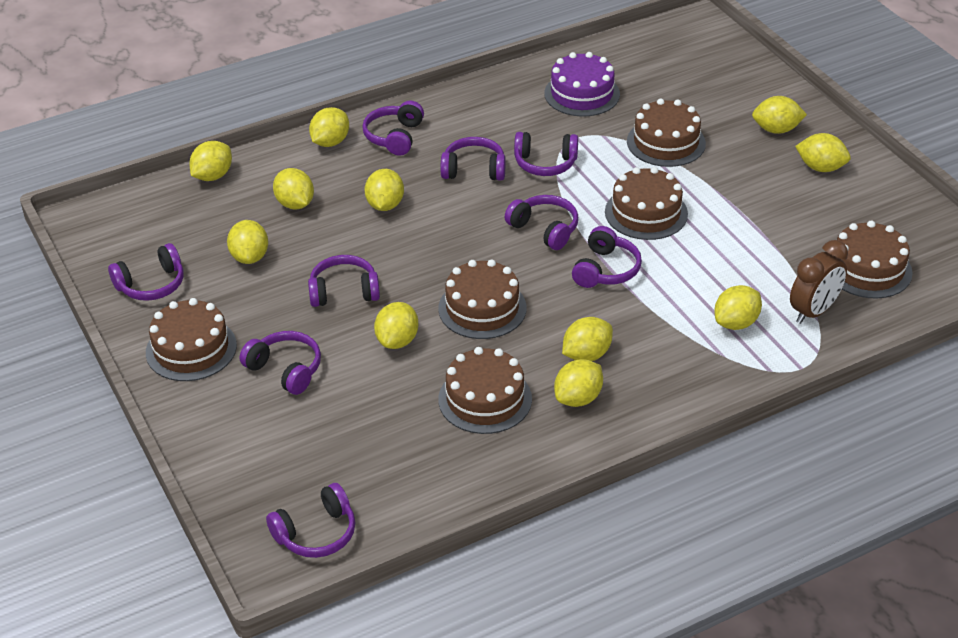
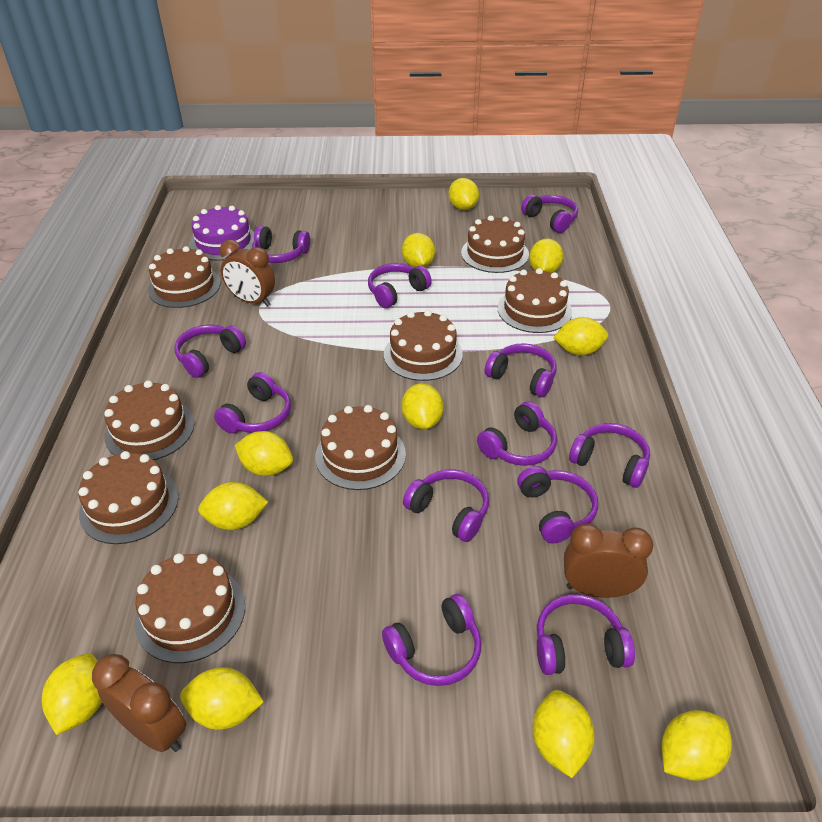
brown cake: [146,298,237,381] [438,259,527,339] [438,347,532,434] [605,167,688,240] [627,98,706,167] [837,220,913,299] = 6 -> [78,451,178,544] [104,381,194,460] [135,553,245,663] [148,246,221,308] [315,405,406,490] [384,310,463,381] [461,216,529,273] [498,268,572,333] = 8
brown clock: [790,240,848,324] = 1 -> [92,654,186,752] [220,240,275,307] [564,524,653,598] = 3
purple headphones: [108,243,184,301] [240,331,321,395] [266,483,355,558] [308,255,380,307] [362,101,424,156] [441,137,506,181] [505,195,578,250] [514,132,578,176] [572,226,642,288] = 9 -> [174,325,246,378] [214,372,291,433] [252,226,310,263] [368,263,432,308] [382,594,482,686] [403,469,489,542] [477,401,557,466] [484,343,557,397] [517,466,598,543] [521,194,578,233] [537,594,635,675] [569,423,650,488] = 12

